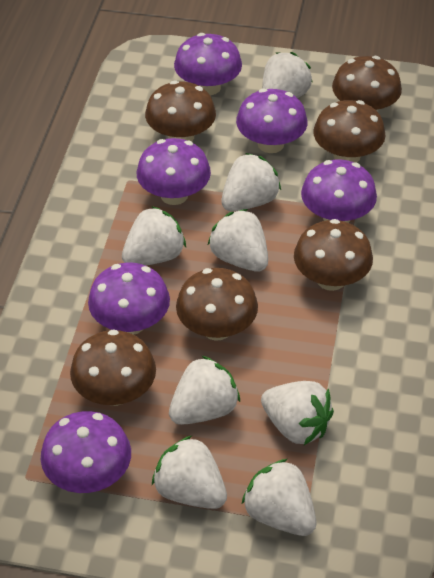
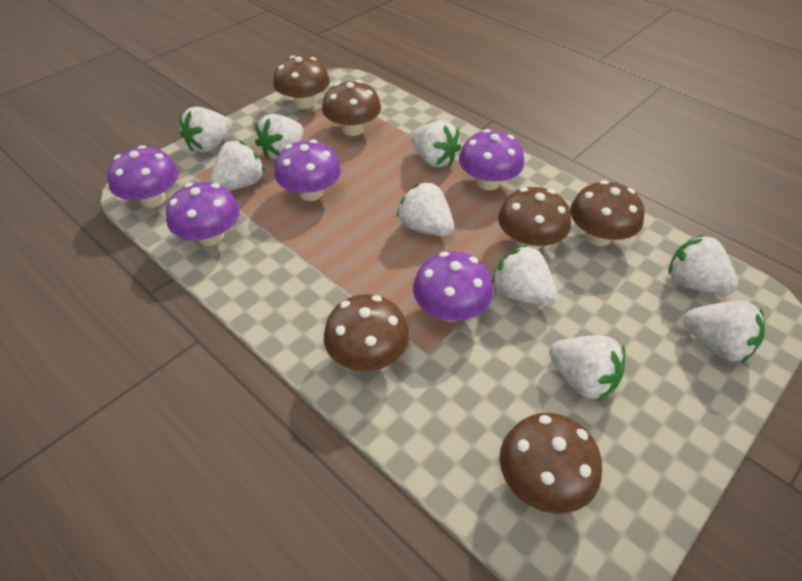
purple mushroom: [41,411,131,493] [88,262,170,335] [136,138,211,205] [174,33,242,95] [236,88,308,153] [301,160,377,223] = 6 -> [107,145,179,208] [166,182,240,246] [274,139,341,201] [413,251,494,322] [459,129,524,190] = 5
white strawberry: [122,206,186,266] [152,436,227,509] [169,356,240,425] [208,209,268,272] [221,153,281,211] [242,459,316,536] [261,381,334,445] [262,52,313,98] = 8 -> [179,107,232,153] [210,141,265,191] [255,114,304,160] [397,181,454,236] [411,120,461,167] [492,244,557,307] [549,335,625,401] [669,234,738,295] [684,301,765,363] = 9

